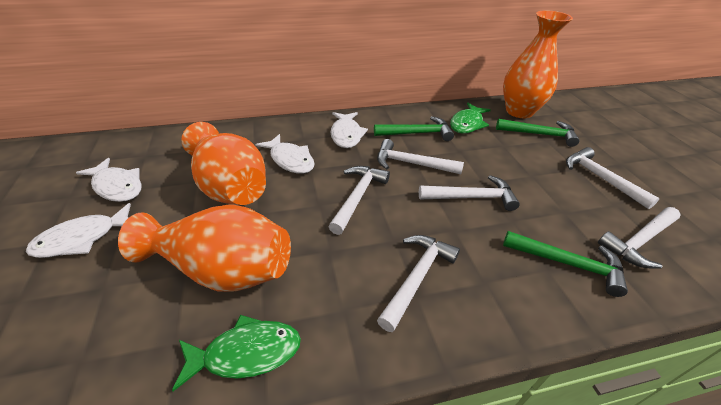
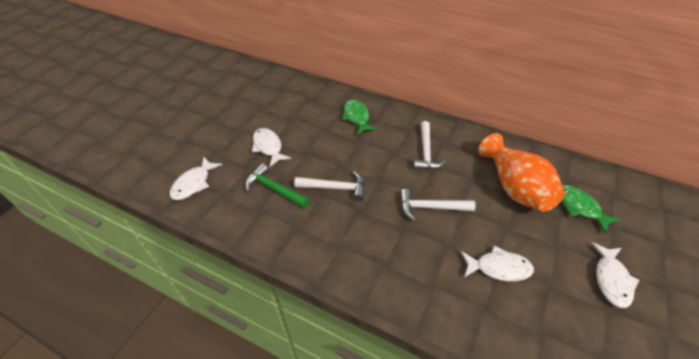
green hammer: [374,116,454,141] [496,119,579,147] [503,231,628,297] = 3 -> [245,163,310,208] = 1
orange vase: [118,204,291,292] [181,122,266,205] [503,10,573,118] = 3 -> [478,133,565,212] = 1
white hammer: [328,166,390,235] [377,139,464,174] [377,235,460,332] [419,175,520,211] [566,147,659,209] [598,207,681,269] = 6 -> [294,171,365,201] [400,189,476,221] [413,121,446,170] = 3

